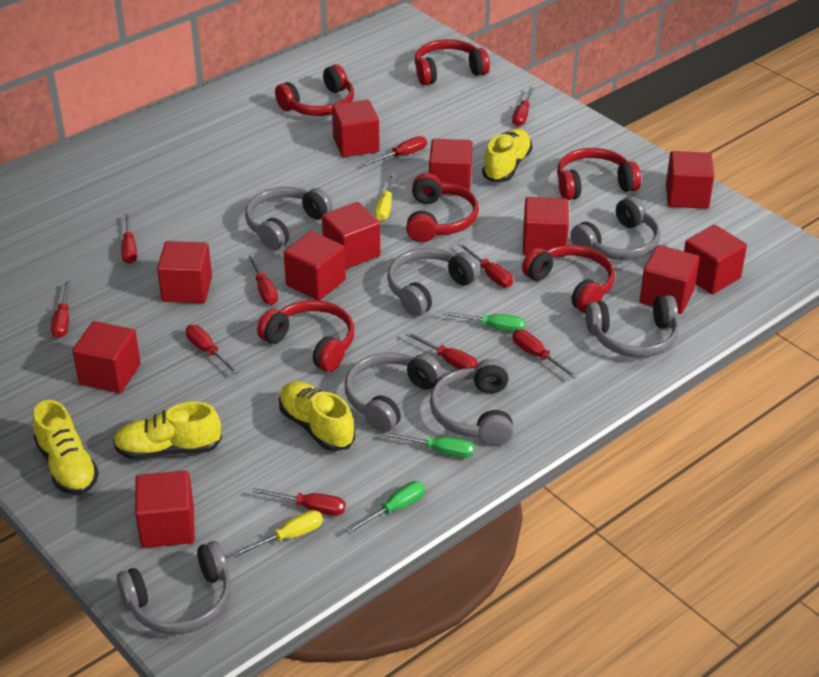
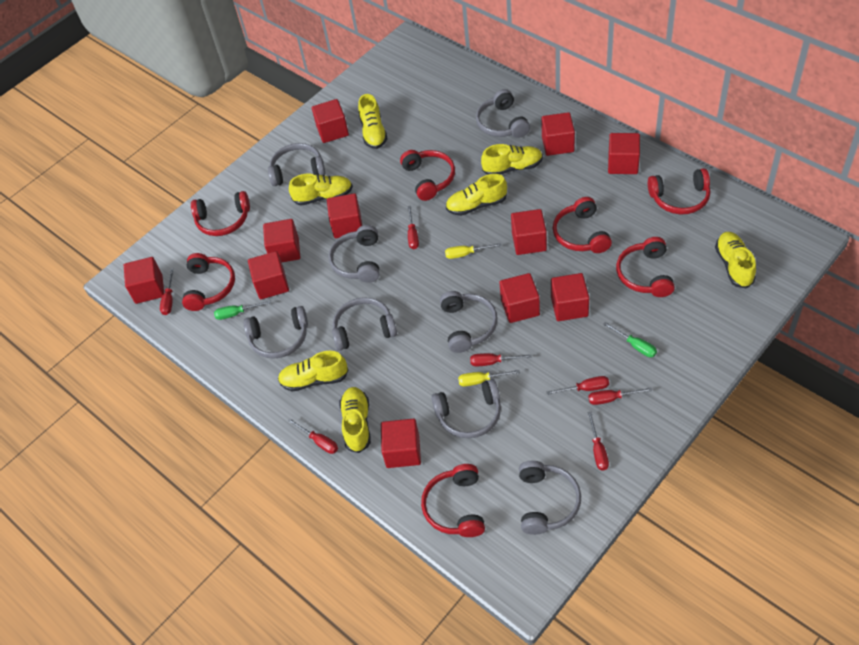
green screwdriver: [346,481,425,534] [384,432,474,458] [442,311,525,332] = 3 -> [214,300,271,320] [603,322,657,357] = 2
grey headphones: [117,541,231,634] [245,187,333,250] [345,352,443,432] [387,248,480,316] [430,359,514,446] [570,196,660,260] [585,295,679,357] = 7 -> [243,306,308,359] [268,143,325,186] [328,225,380,283] [332,297,397,351] [431,379,501,438] [440,291,498,353] [476,89,530,138] [519,461,581,535] = 8
red headphones: [257,300,354,372] [275,64,354,116] [406,173,479,242] [415,39,490,85] [522,245,615,313] [557,148,641,200] = 6 -> [182,253,235,311] [191,191,250,236] [400,150,455,201] [421,464,485,537] [553,197,612,253] [616,237,675,297] [648,168,711,214] = 7
red screwdriver: [51,281,70,338] [121,213,137,264] [186,325,239,374] [247,253,278,305] [252,488,345,516] [364,136,427,166] [405,332,478,369] [458,243,513,287] [512,86,534,127] [513,330,578,378] = 10 -> [160,268,174,315] [288,418,338,454] [408,206,419,249] [470,353,532,366] [546,376,609,395] [588,388,652,405] [588,412,609,471] = 7
yellow shoe: [33,400,99,495] [113,402,222,460] [279,381,355,451] [482,128,532,182] = 4 -> [278,351,348,391] [289,174,353,206] [339,387,371,453] [358,94,388,149] [446,174,507,216] [481,144,543,175] [715,232,756,289] = 7

